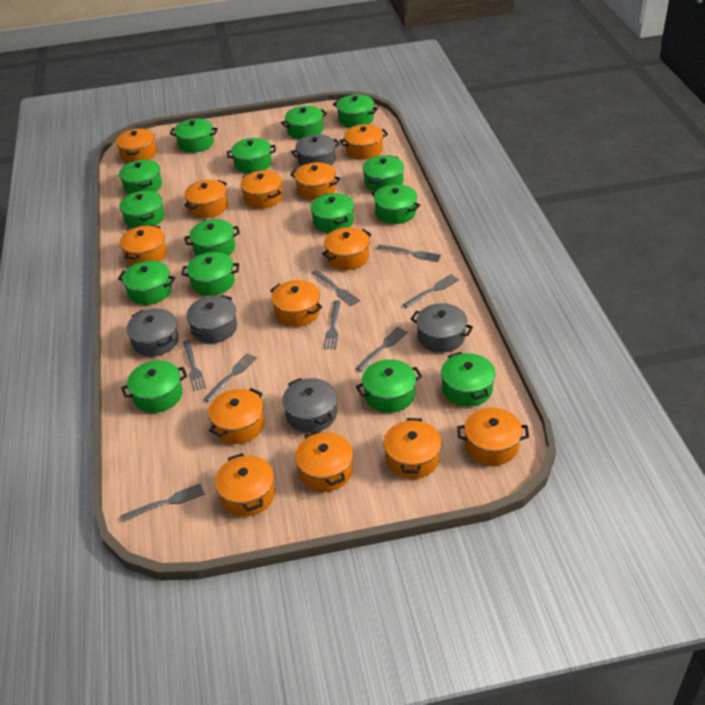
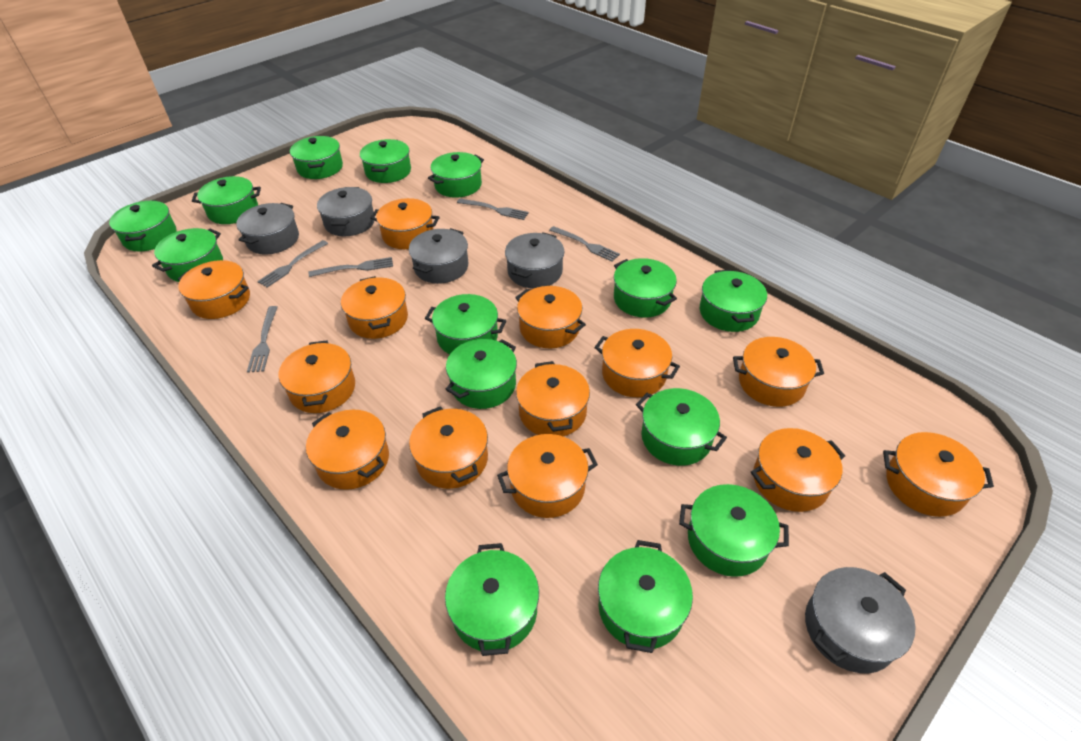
green pot: [118,261,175,305] [119,160,162,194] [119,190,164,228] [121,360,187,413] [170,119,218,153] [181,252,239,296] [184,219,240,256] [227,138,276,174] [281,106,327,139] [310,193,354,233] [333,94,378,127] [356,359,422,413] [363,155,404,191] [371,184,420,224] [441,352,495,407] = 15 -> [109,200,177,252] [152,228,223,282] [192,176,261,224] [290,136,343,179] [360,139,411,183] [425,294,506,354] [428,152,484,198] [445,339,517,409] [445,543,539,656] [598,540,693,653] [614,258,677,318] [636,388,727,466] [679,484,789,577] [700,270,767,332] = 14
grey fork: [121,484,205,522] [183,340,206,391] [204,353,257,402] [312,270,360,306] [323,300,341,349] [356,327,407,371] [377,245,441,262] [403,274,459,308] = 8 -> [247,306,278,373] [257,240,328,288] [309,257,393,277] [457,199,529,220] [549,226,620,261] = 5

